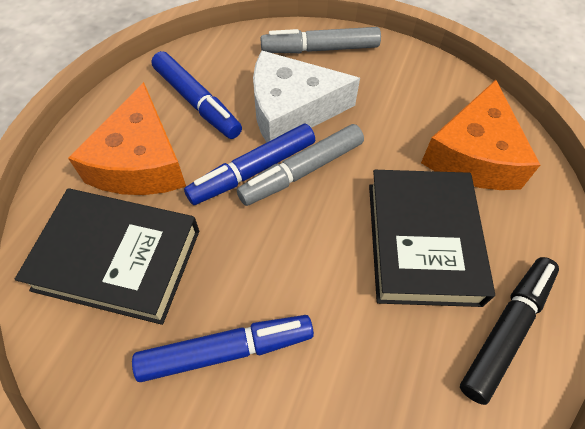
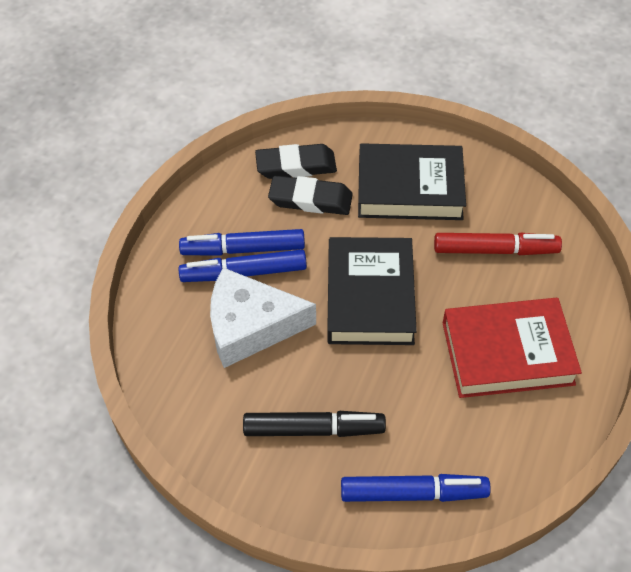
black eraser: none = 0 -> [255,144,337,179] [268,175,353,215] = 2
grey marker: [237,124,364,206] [260,27,381,53] = 2 -> none = 0
orange cheese: [68,82,186,195] [421,80,540,190] = 2 -> none = 0
red book: none = 0 -> [442,298,582,398] = 1
red marker: none = 0 -> [434,233,562,255] = 1

